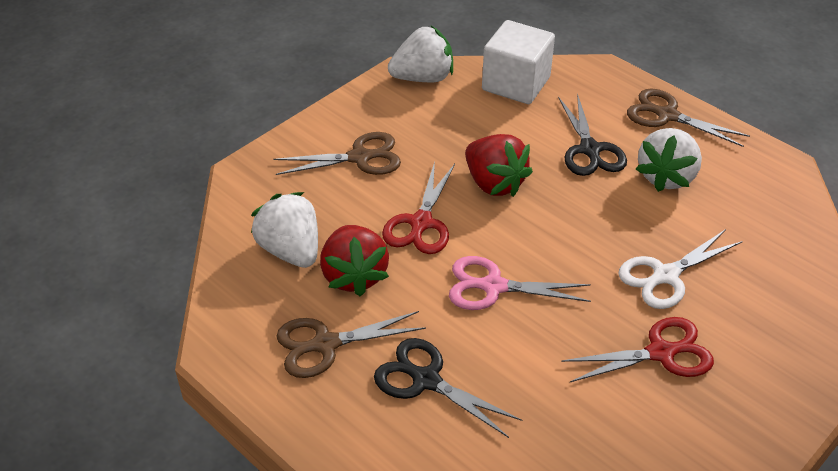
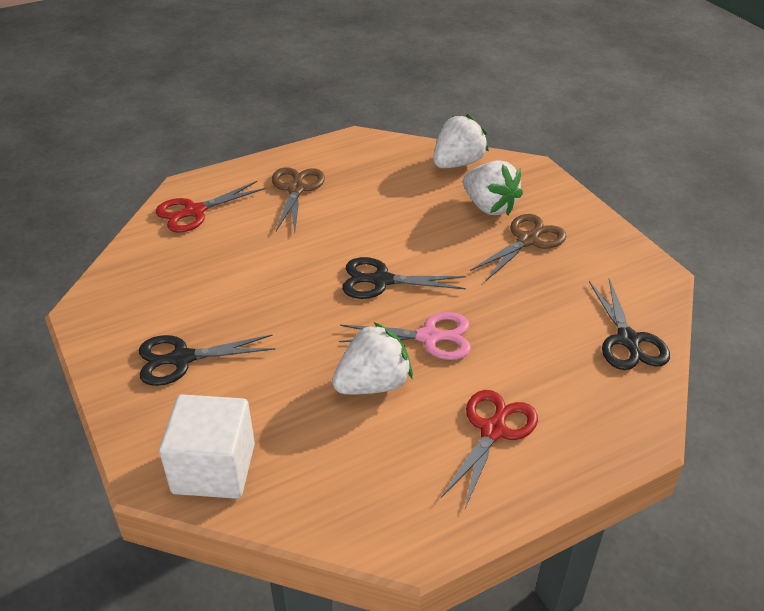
black scissors: [374,338,522,438] [558,93,627,176] = 2 -> [139,335,275,386] [342,257,466,299] [589,279,670,370] = 3
brown scissors: [274,132,401,175] [276,311,426,378] [627,89,750,147] = 3 -> [272,167,325,232] [470,214,567,281] = 2
red strawberry: [320,225,389,297] [465,134,533,197] = 2 -> none = 0
white scissors: [618,229,743,309] = 1 -> none = 0

